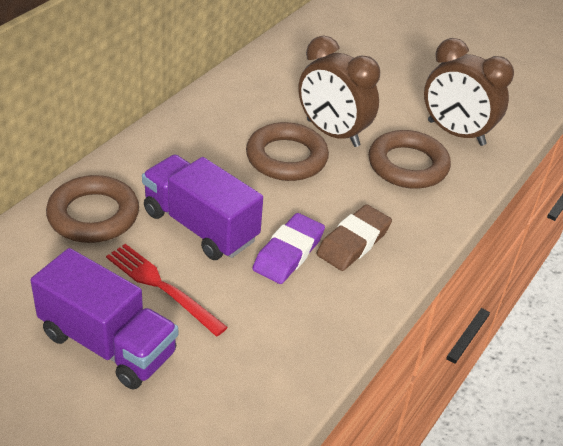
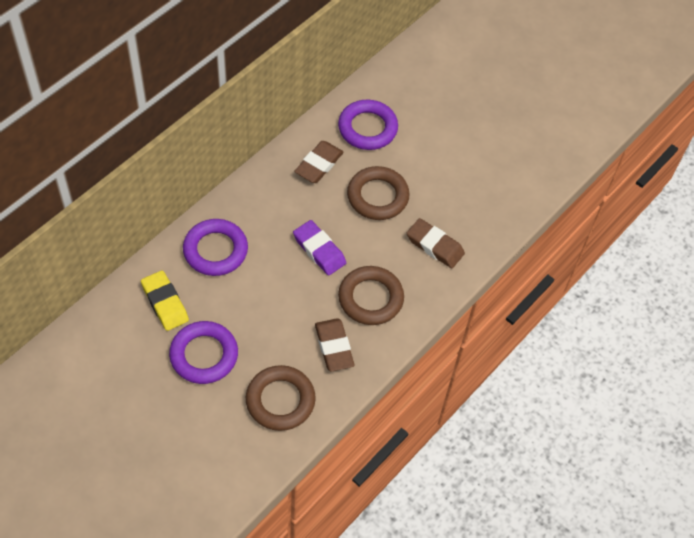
brown clock: [298,35,380,147] [424,38,514,146] = 2 -> none = 0
brown eraser: [316,204,392,271] = 1 -> [294,141,344,183] [315,318,354,371] [407,218,465,268] = 3
purple ring: none = 0 -> [169,321,238,384] [183,219,248,276] [338,100,398,150] = 3
purple truck: [30,248,178,389] [142,155,263,260] = 2 -> none = 0
red fork: [106,244,228,336] = 1 -> none = 0
yellow eraser: none = 0 -> [141,270,189,331] = 1

